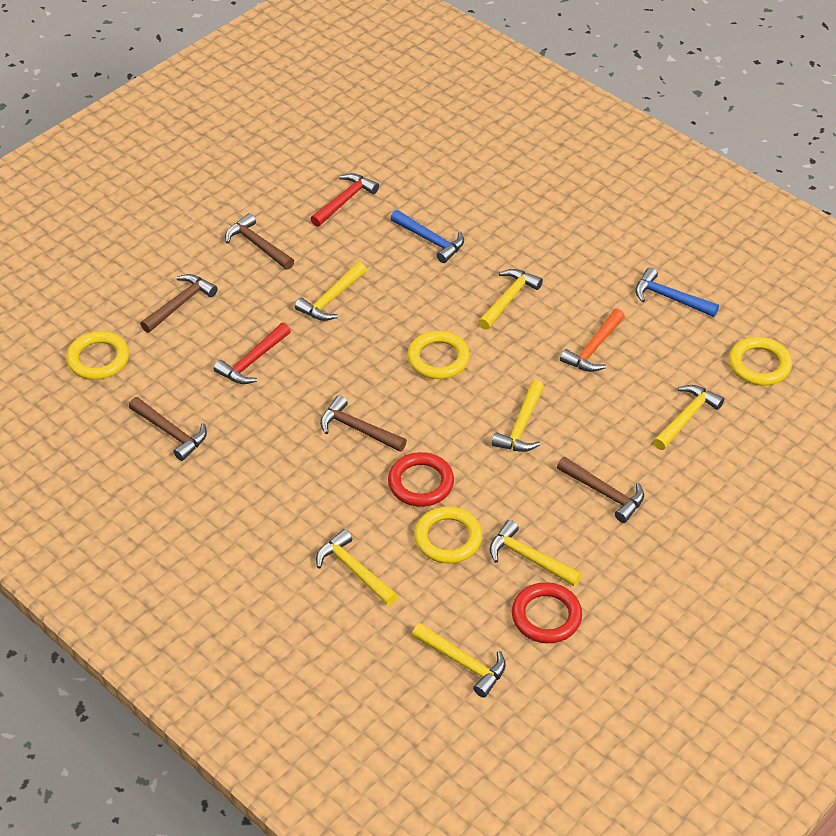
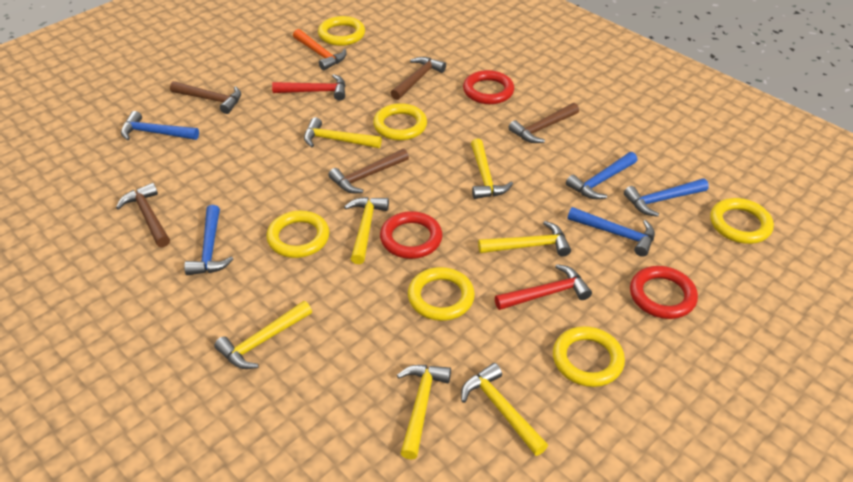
blue hammer: [390,210,464,263] [635,267,719,317] = 2 -> [121,111,199,141] [184,205,234,275] [566,152,637,199] [568,207,655,257] [624,178,709,217] = 5
red ring: [388,452,454,507] [512,582,582,643] = 2 -> [380,211,443,259] [463,70,514,104] [630,266,698,319] = 3
yellow ring: [66,331,129,380] [408,331,470,379] [414,506,482,563] [729,337,792,386] = 4 -> [266,211,329,258] [318,16,365,46] [373,103,427,140] [408,267,475,321] [553,326,625,387] [710,198,774,244] = 6

